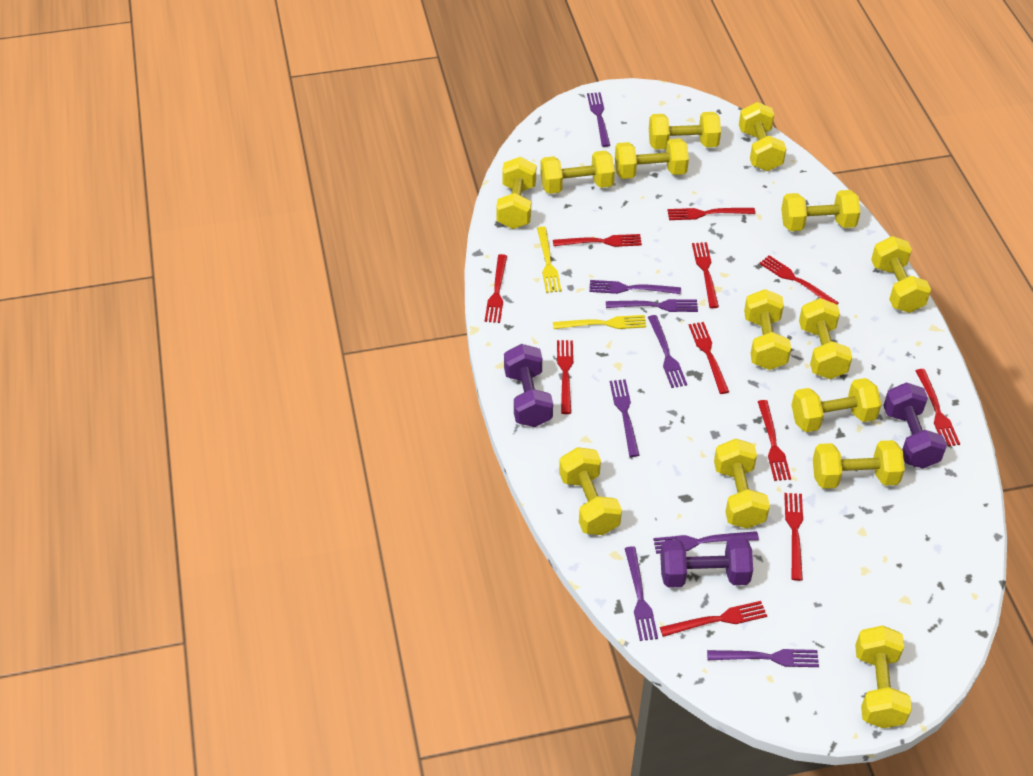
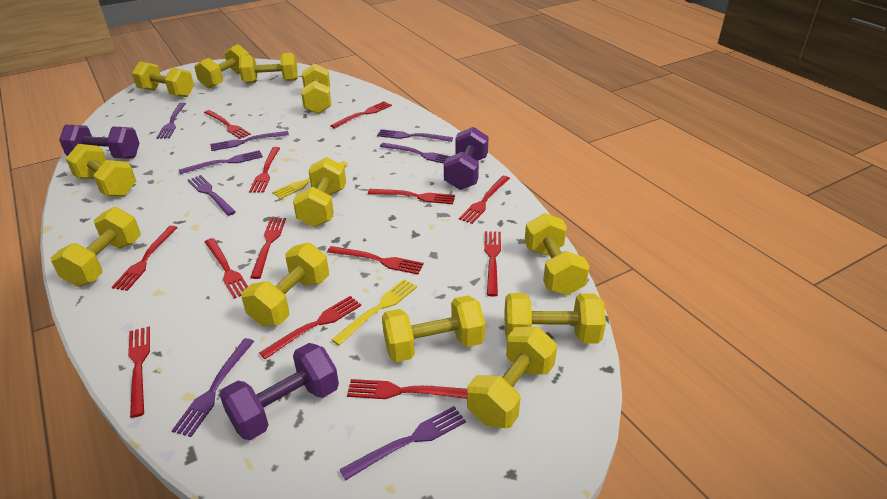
red fork: [485,254,507,323] [553,234,642,247] [557,340,573,414] [660,601,767,637] [667,208,755,220] [689,322,729,394] [692,242,719,308] [758,400,791,481] [759,255,839,304] [784,493,803,581] [916,369,960,446] = 11 -> [112,226,178,291] [128,326,150,418] [204,110,251,139] [205,238,248,299] [249,147,280,192] [250,218,286,279] [259,296,361,359] [327,246,424,274] [330,101,392,129] [347,379,467,399] [368,189,455,204] [459,176,510,224] [484,231,501,297] = 13
yellow dumbbell: [496,157,536,229] [540,150,615,194] [559,447,622,535] [615,138,689,179] [649,112,721,149] [714,438,770,529] [739,102,786,171] [744,289,791,370] [781,190,861,231] [791,378,882,432] [799,298,852,379] [813,440,905,489] [855,625,912,728] [871,236,931,313] = 14 -> [51,207,141,287] [66,144,136,196] [132,61,194,97] [194,44,249,89] [239,53,298,83] [241,243,329,326] [293,157,346,227] [301,63,331,114] [382,295,485,362] [467,327,557,428] [504,293,606,343] [524,213,589,296] = 12

